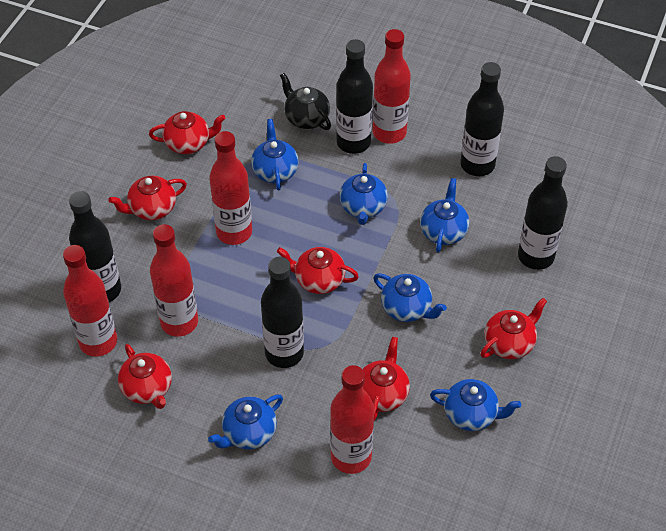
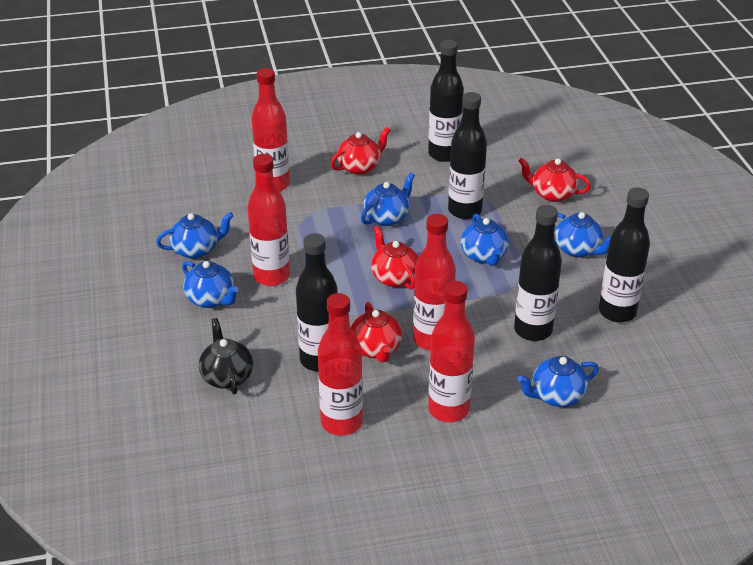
red teapot: [108,176,187,220] [118,344,172,409] [149,111,226,154] [277,247,359,294] [362,337,410,421] [480,298,547,359] = 6 -> [330,127,390,175] [351,302,402,363] [371,226,419,289] [518,158,591,202] = 4

